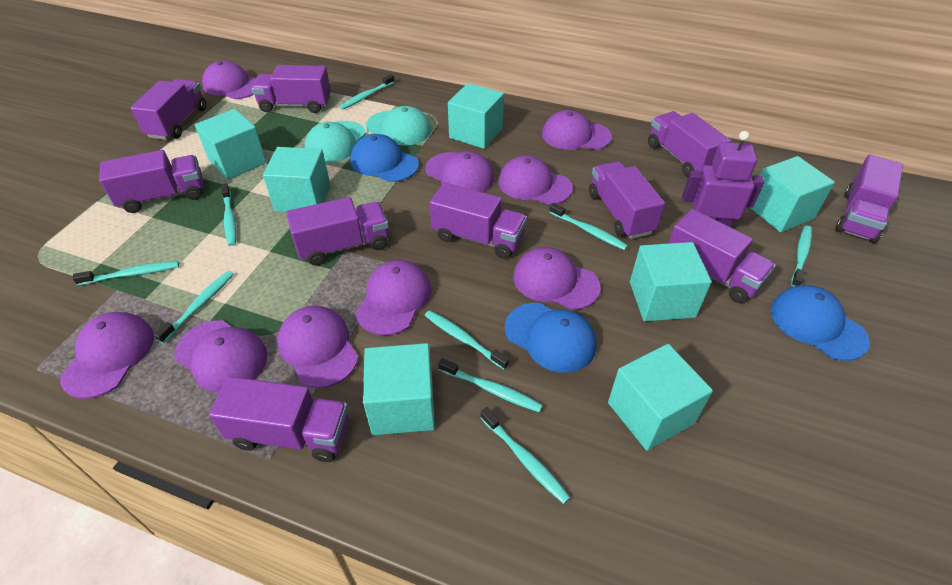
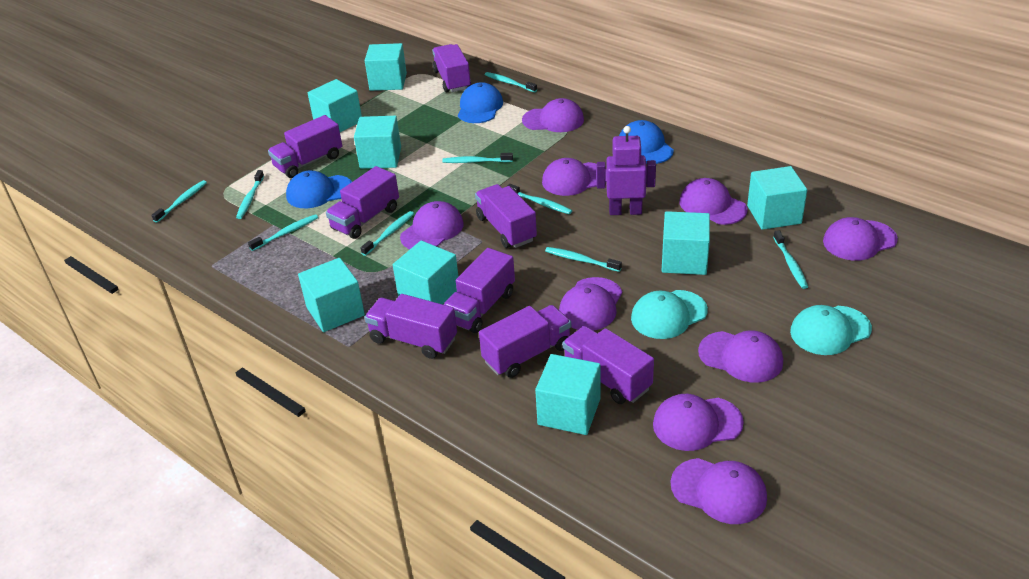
purple truck: [99,150,203,213] [131,79,206,140] [209,376,349,462] [251,65,331,113] [286,197,389,266] [430,182,527,259] [589,161,665,239] [648,111,731,177] [668,209,776,303] [836,155,903,243] = 10 -> [268,115,342,178] [326,166,399,239] [365,294,457,359] [432,44,471,92] [443,248,515,333] [475,184,537,248] [479,305,571,378] [563,326,654,404] = 8
turquoise cube: [195,109,267,180] [263,147,330,212] [363,343,435,435] [448,83,504,149] [608,344,713,451] [630,242,712,321] [749,156,835,232] = 7 -> [298,258,365,332] [308,79,362,132] [354,116,401,169] [365,43,407,91] [393,240,459,304] [535,354,600,435] [662,211,710,275] [747,166,807,230] = 8

